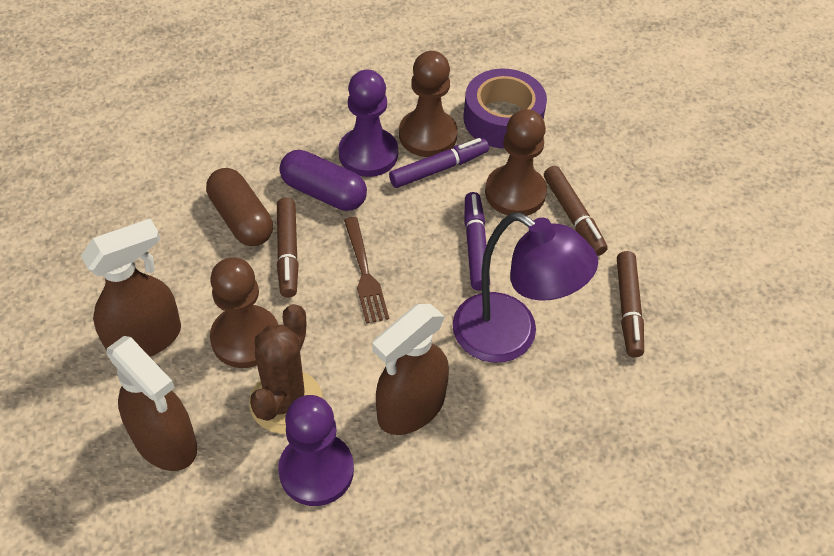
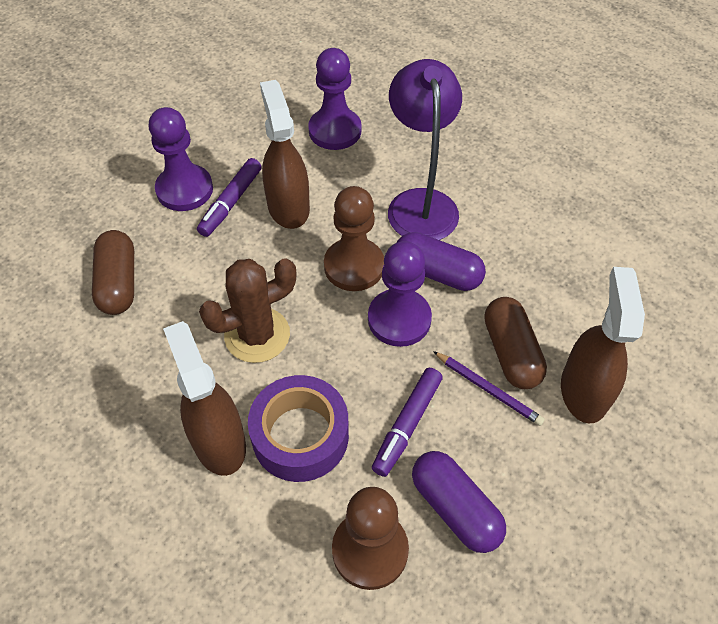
brown capsule: [206,168,273,246] = 1 -> [92,230,134,315] [484,297,547,389] = 2
brown fork: [344,217,389,324] = 1 -> none = 0
brown marker: [277,198,299,298] [544,166,608,256] [617,251,644,357] = 3 -> none = 0
brown pawn: [210,258,278,368] [399,51,458,157] [485,109,547,216] = 3 -> [324,186,384,291] [332,487,409,590] = 2
purple capsule: [280,150,367,211] = 1 -> [396,232,486,291] [412,451,506,553] = 2
purple pawn: [278,395,354,506] [338,70,398,177] = 2 -> [149,107,213,211] [308,48,362,150] [368,241,432,347] = 3
purple pencil: none = 0 -> [433,351,545,426] = 1

